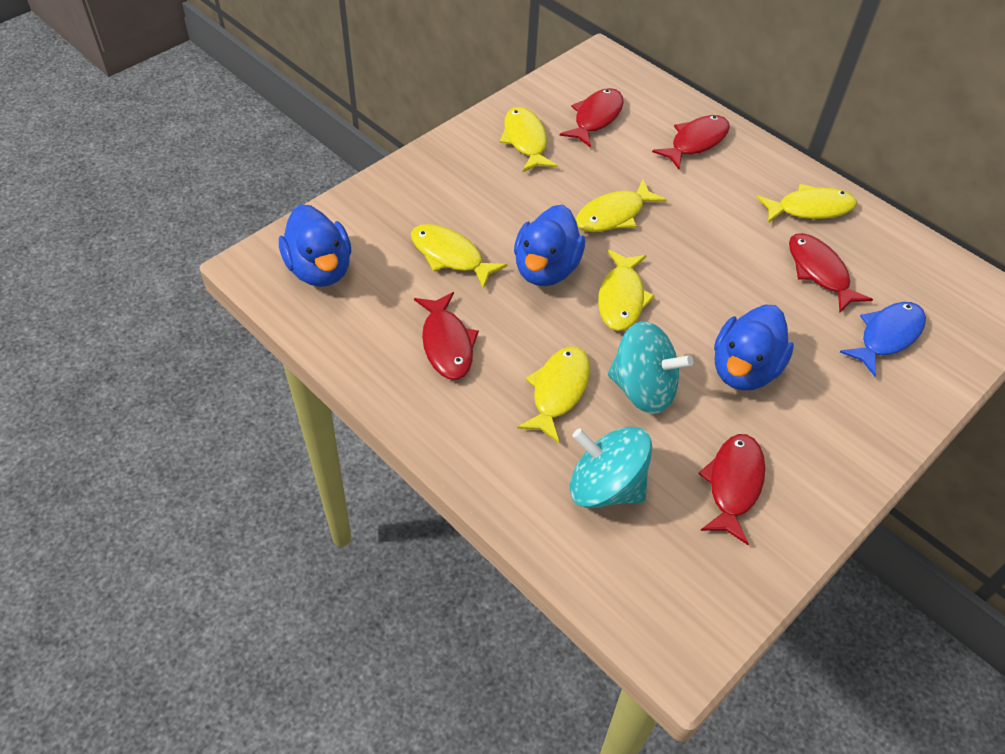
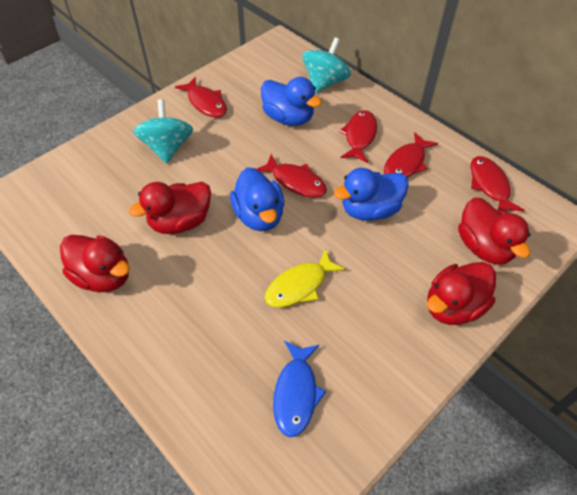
red duck: none = 0 -> [60,235,130,292] [129,182,211,234] [427,262,496,325] [458,197,530,265] = 4
yellow fish: [411,224,507,289] [500,107,558,172] [517,346,590,443] [576,179,667,232] [598,250,655,331] [756,184,857,223] = 6 -> [265,249,346,307] = 1

